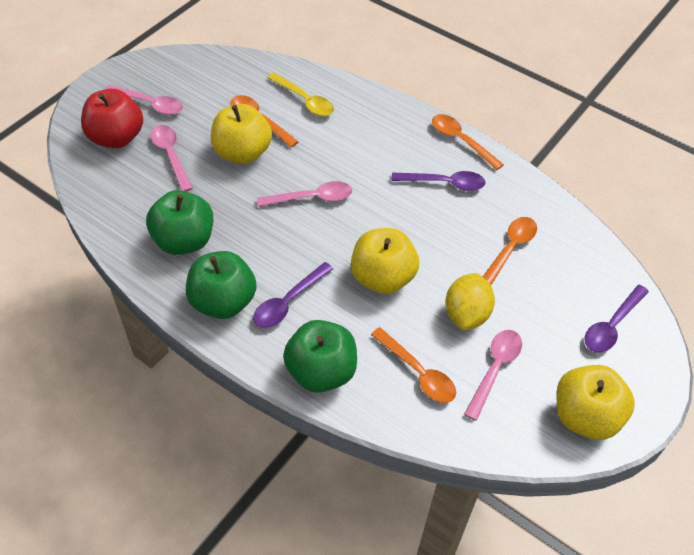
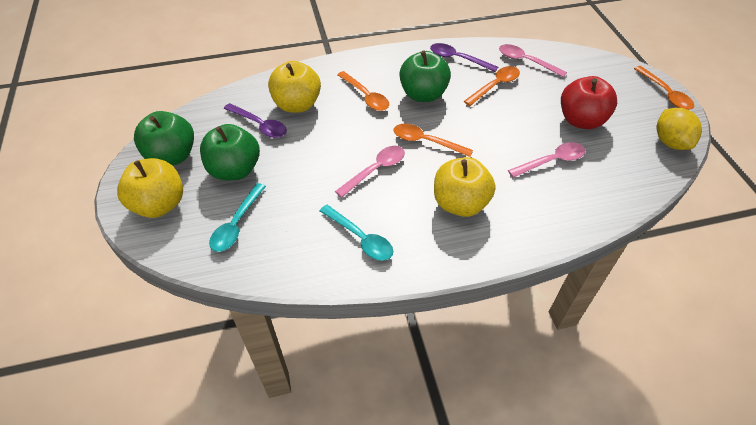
pink spoon: [105,85,183,115] [150,125,193,192] [257,181,352,207] [464,330,522,421] = 4 -> [335,146,405,198] [499,44,567,77] [508,142,585,178] = 3
purple spoon: [253,262,333,328] [391,171,486,191] [584,285,649,353] = 3 -> [224,103,287,138] [430,43,498,72] = 2
turquoise spoon: none = 0 -> [209,183,266,252] [320,205,393,261] = 2
yellow spoon: [267,73,334,116] = 1 -> none = 0

